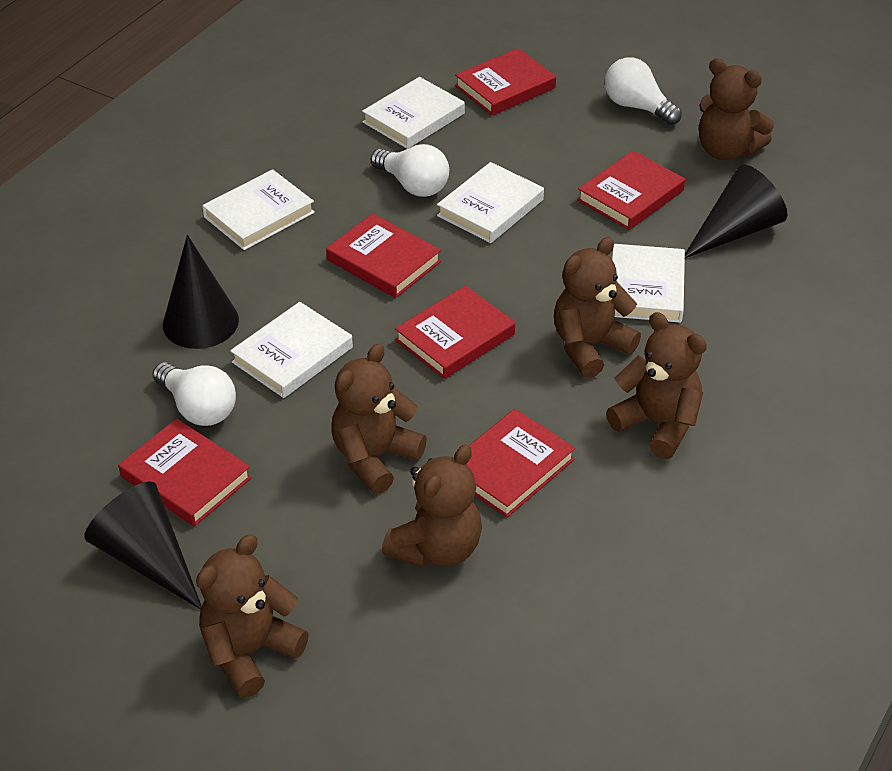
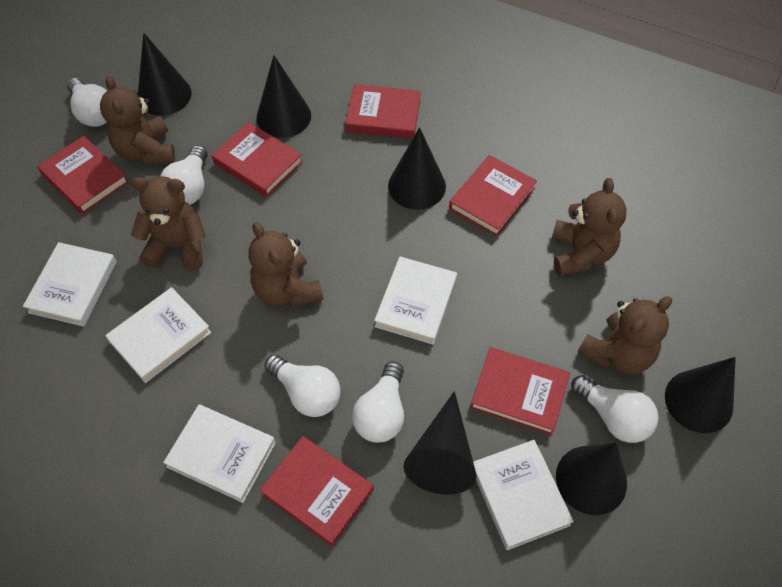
black cone: [84,482,202,610] [163,235,239,349] [685,165,787,258] = 3 -> [138,33,192,116] [256,55,311,138] [388,127,446,210] [403,391,476,495] [556,443,627,515] [665,357,736,433] = 6
brown teddy bear: [196,534,309,698] [331,344,427,494] [382,444,482,568] [554,237,641,378] [606,312,707,459] [699,58,774,160] = 6 -> [100,76,175,165] [131,176,206,270] [249,222,323,307] [552,178,627,276] [578,296,672,374] = 5
white light bulb: [152,362,236,426] [371,144,449,197] [605,57,682,125] = 3 -> [67,78,107,127] [160,145,208,205] [264,355,341,417] [352,361,404,443] [571,375,658,443] = 5

